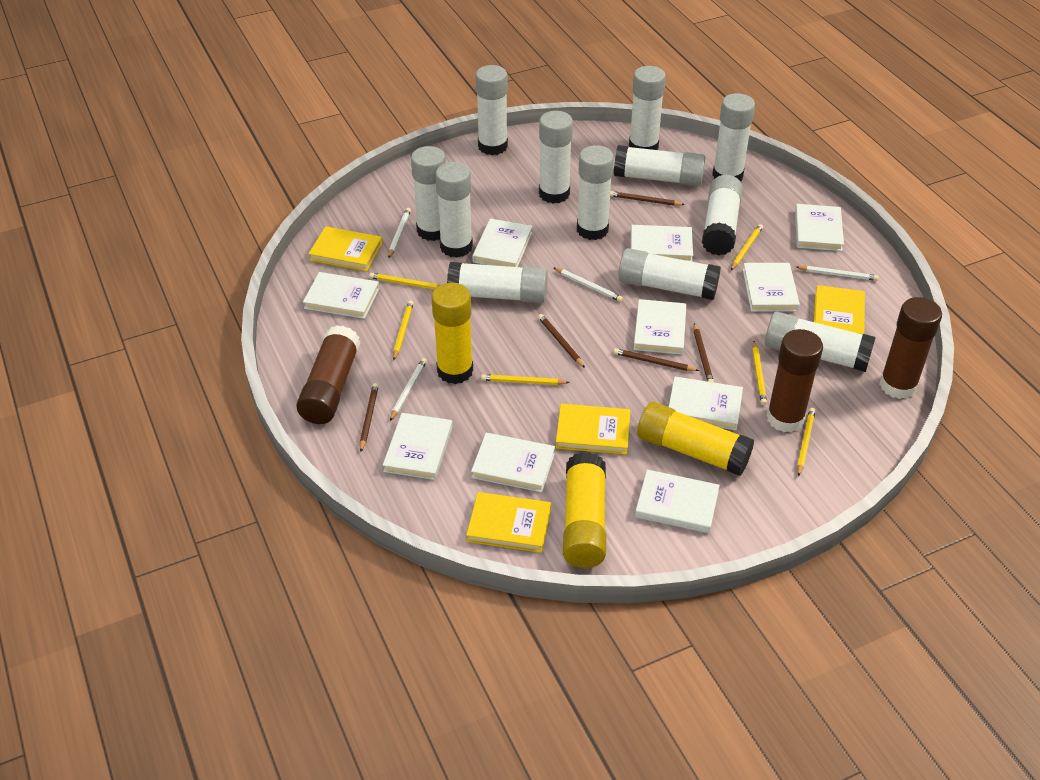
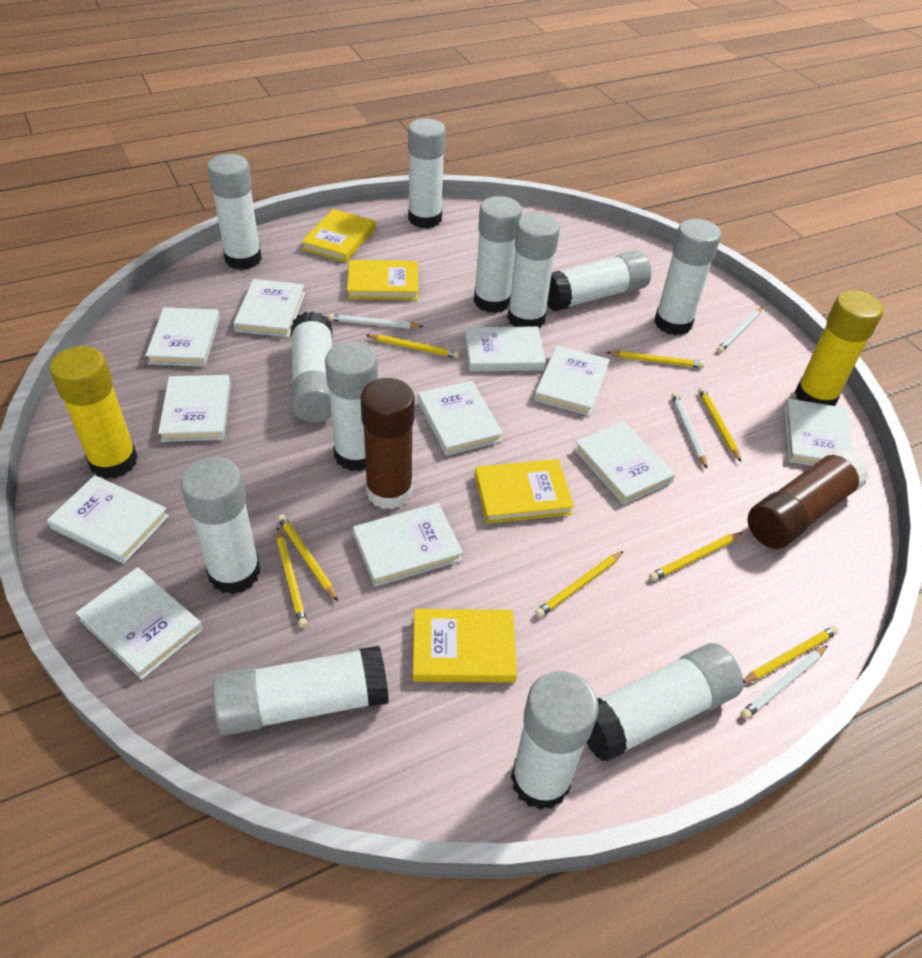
brown glue stick: [296,325,361,424] [766,329,823,432] [880,297,942,399] = 3 -> [360,378,415,509] [747,447,869,549] = 2
brown pencil: [360,383,379,452] [538,314,585,368] [610,191,685,206] [613,348,699,371] [694,323,714,382] = 5 -> none = 0
white book: [303,272,379,319] [383,413,452,480] [471,433,555,493] [472,218,532,267] [631,225,693,262] [634,299,686,355] [635,470,720,533] [669,377,743,430] [743,263,800,312] [795,204,844,251] = 10 -> [47,475,169,564] [76,567,203,680] [145,307,220,367] [158,375,231,442] [233,279,305,337] [353,503,463,587] [418,380,503,456] [465,327,546,372] [534,345,610,416] [574,421,675,505] [784,398,853,466] = 11
yellow glue stick: [432,283,473,384] [563,452,606,568] [637,402,754,476] = 3 -> [50,346,138,479] [795,290,883,406] = 2
yellow pencil: [369,273,440,290] [393,300,414,360] [481,374,570,385] [731,224,763,270] [752,341,767,405] [797,408,815,477] = 6 -> [277,514,338,601] [277,527,308,628] [366,334,460,358] [535,551,624,618] [606,351,704,368] [649,532,742,581] [698,387,741,462] [743,626,838,684] = 8

